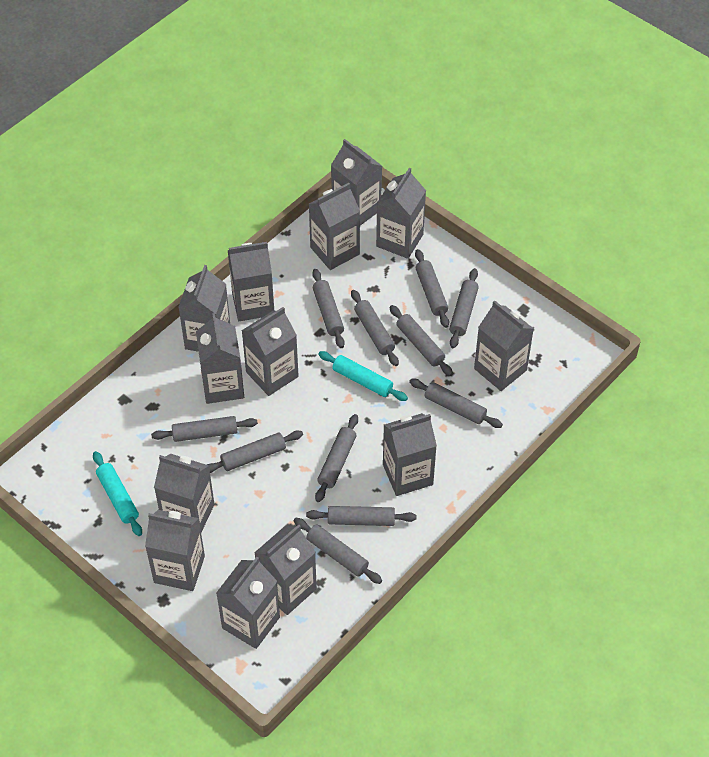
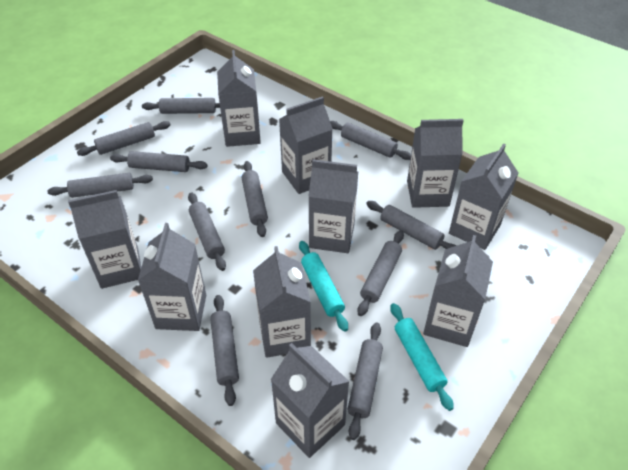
grey carton: [145,510,205,591] [154,454,214,532] [178,265,230,352] [196,313,244,404] [216,557,280,649] [228,242,274,321] [241,307,299,396] [254,524,317,615] [309,183,360,270] [331,139,382,225] [376,168,426,259] [383,413,437,496] [474,300,534,391] = 13 -> [68,190,141,289] [138,223,206,331] [217,50,261,147] [253,246,311,358] [271,343,350,458] [279,96,333,194] [308,159,358,253] [407,119,464,208] [423,235,493,347] [449,143,518,250] = 10

